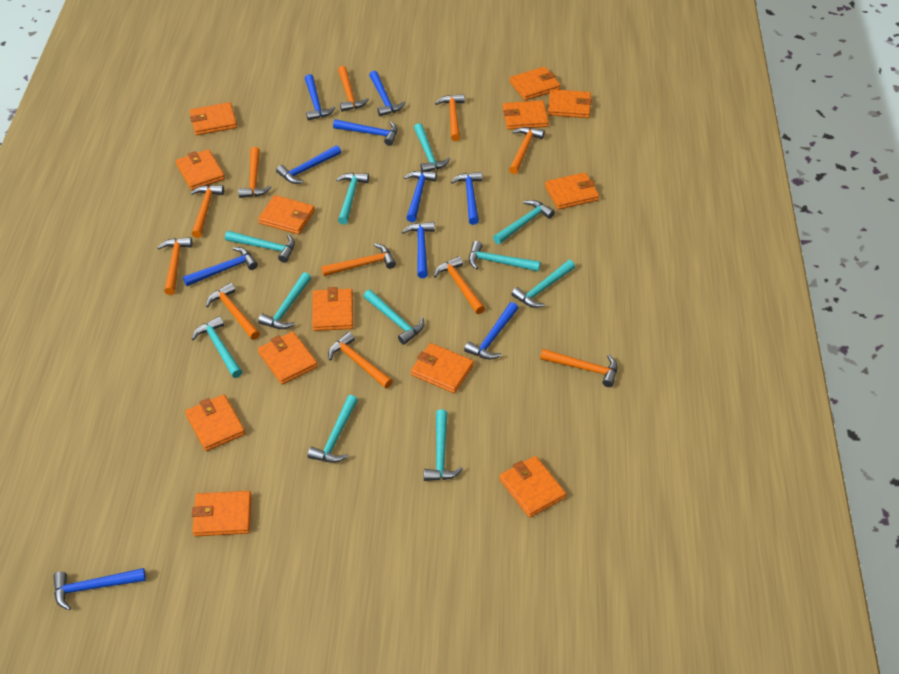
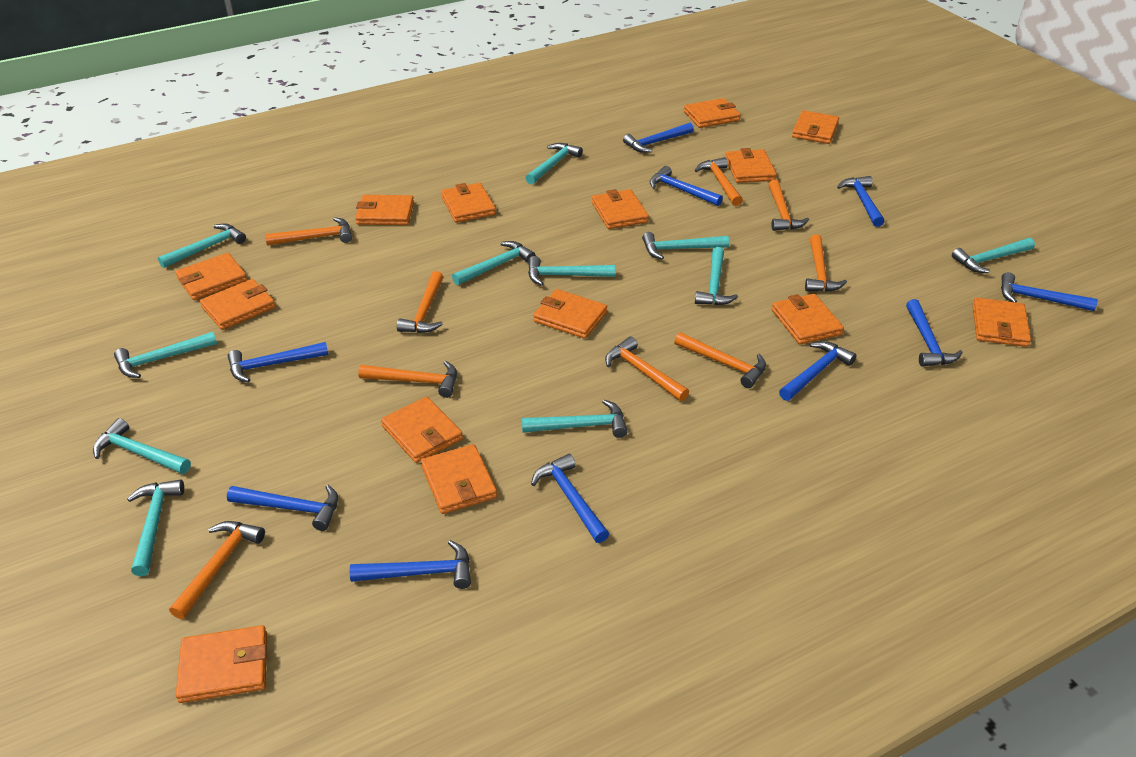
orange hammer: [157,237,192,295] [190,185,224,238] [206,283,260,340] [238,147,272,198] [321,243,396,276] [328,332,393,389] [338,66,369,112] [434,256,485,314] [435,94,465,141] [509,127,545,174] [540,349,618,387] = 11 -> [169,521,265,619] [265,217,352,246] [358,361,457,398] [397,271,443,333] [605,337,689,401] [674,332,766,388] [695,157,743,206] [768,180,809,231] [805,234,847,292] = 9
orange wallet: [176,149,225,190] [185,394,245,451] [190,102,237,135] [192,491,252,536] [258,195,315,234] [258,331,318,384] [312,287,353,331] [411,343,474,393] [499,456,566,518] [503,100,549,130] [510,67,561,101] [545,172,599,210] [548,89,592,118] = 13 -> [175,253,247,300] [175,625,267,703] [200,279,275,330] [355,195,414,225] [381,397,463,463] [421,444,497,514] [441,183,496,223] [533,289,607,339] [592,189,649,229] [684,98,741,128] [726,148,777,183] [772,294,844,345] [792,110,839,144] [972,298,1031,347] = 14

